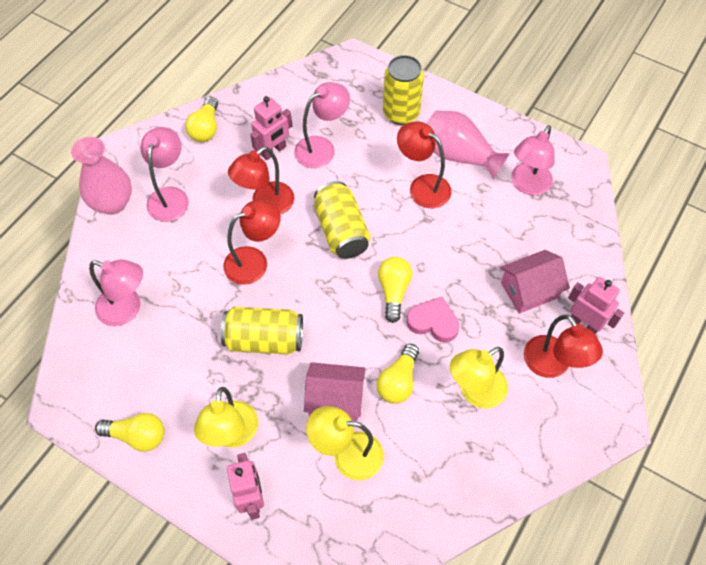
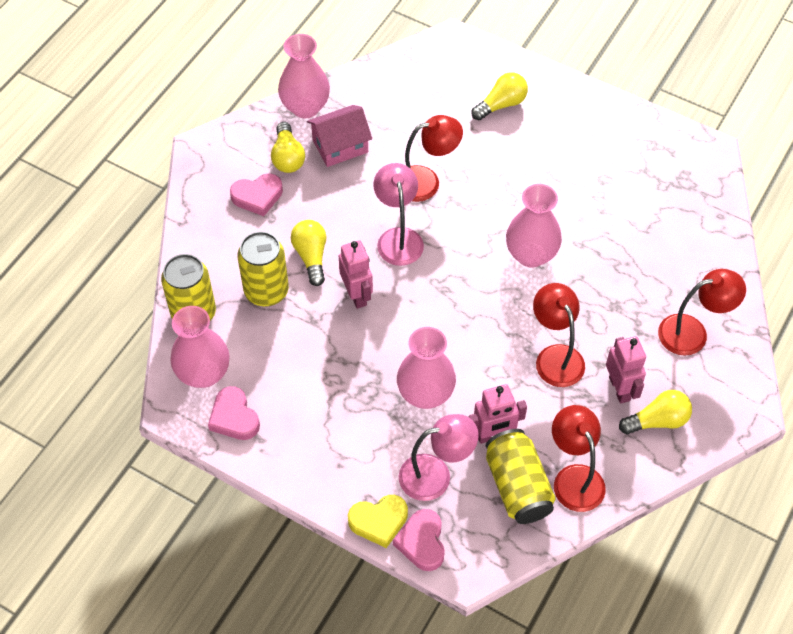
pink heart: [407,297,459,342] = 1 -> [208,386,260,440] [230,173,283,216] [393,509,445,571] = 3
pink house: [304,362,365,421] [500,250,570,314] = 2 -> [307,105,372,167] = 1
pink lamp: [89,259,143,326] [140,127,189,222] [294,82,350,168] [511,125,555,195] = 4 -> [373,163,424,266] [399,414,479,501] = 2
pink vase: [71,137,132,215] [426,110,510,179] = 2 -> [170,306,230,388] [278,34,330,118] [397,327,456,409] [506,184,562,268] = 4
yellow heart: none = 0 -> [348,495,408,548] = 1
yellow lamp: [194,387,258,448] [306,406,384,480] [450,347,508,408] = 3 -> none = 0

